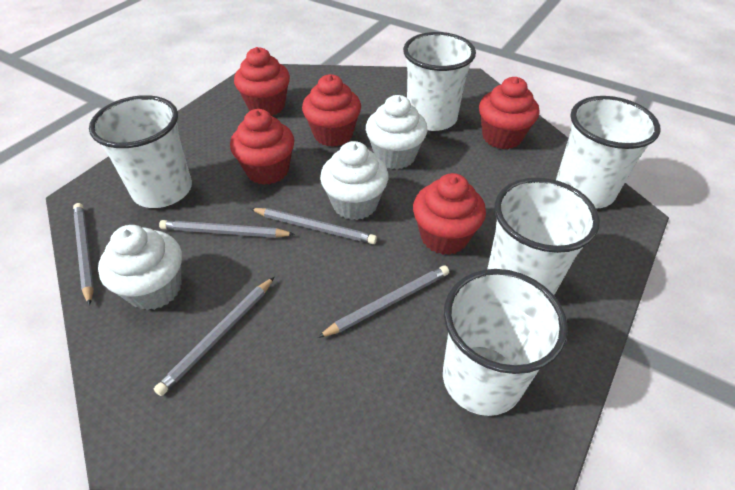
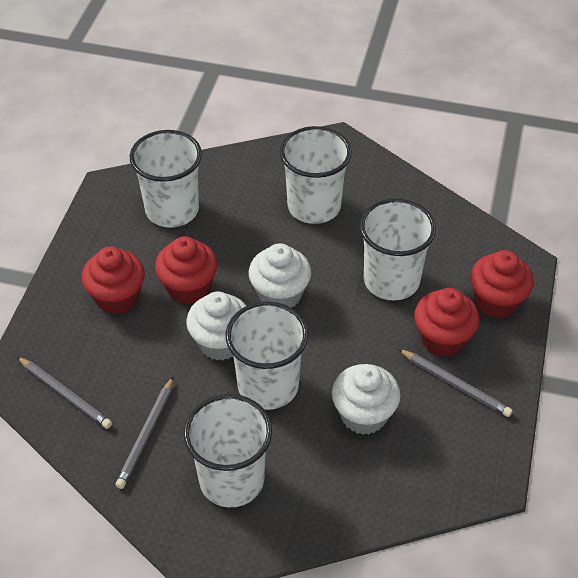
grey pencil: [73,203,94,306] [154,277,274,396] [159,220,295,238] [250,208,377,244] [317,265,449,338] = 5 -> [17,356,112,429] [115,376,174,489] [398,349,513,417] = 3
red cupcake: [230,109,295,185] [234,47,290,116] [302,74,361,147] [413,173,486,255] [479,77,539,149] = 5 -> [82,246,145,315] [155,236,218,304] [414,288,480,357] [470,250,534,318] = 4

